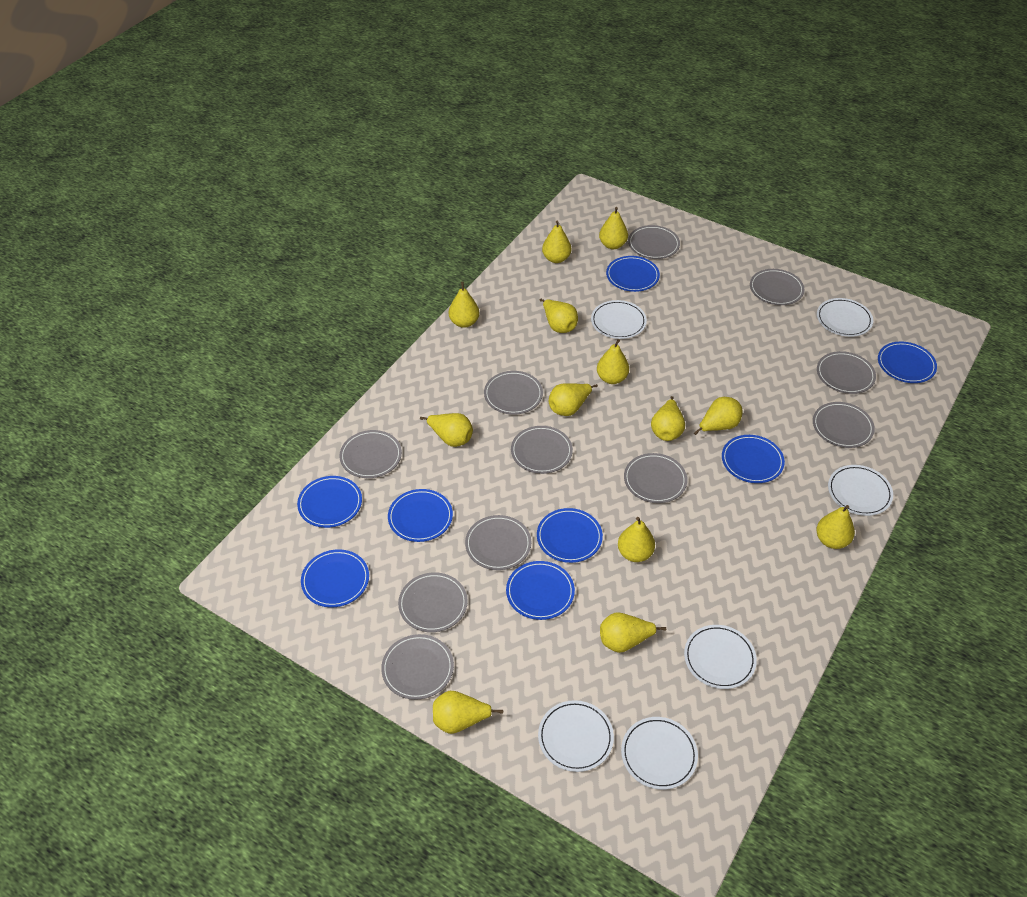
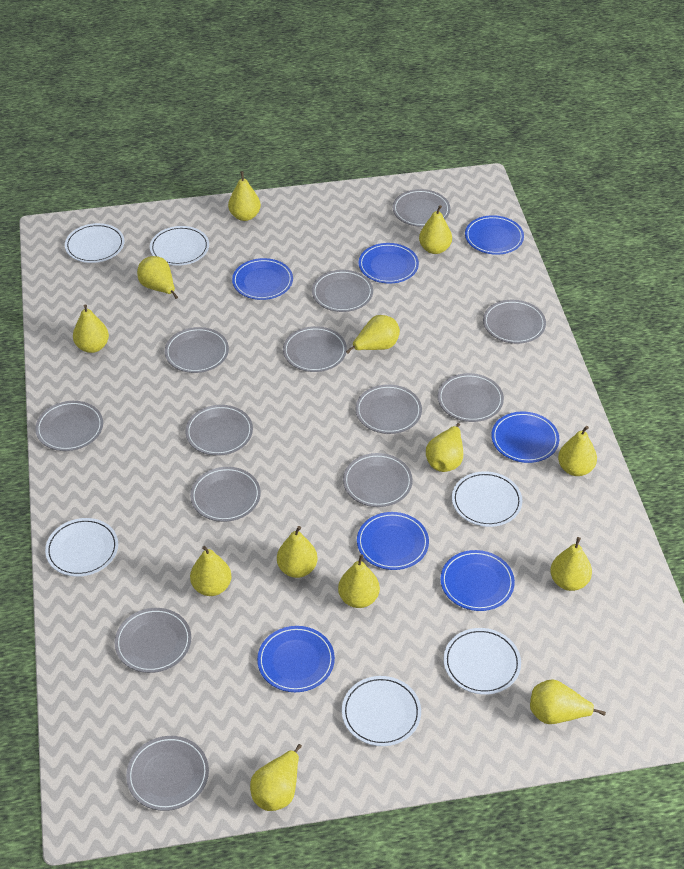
blue plate: [297,476,362,528] [301,549,369,607] [388,489,453,542] [506,561,575,620] [537,508,603,563] [606,256,660,292] [722,435,785,483] [878,341,937,383] = 8 -> [232,258,293,300] [257,626,335,692] [357,512,429,570] [359,243,419,284] [440,550,515,611] [465,215,524,255] [491,411,559,463] = 7
grey plate: [339,430,402,478] [381,634,454,700] [398,572,468,632] [465,515,531,570] [484,371,543,415] [511,426,573,474] [624,453,687,503] [628,225,680,259] [750,269,805,305] [813,402,875,448] [817,351,876,394] = 11 -> [35,401,103,451] [114,608,191,673] [126,736,209,811] [165,327,229,373] [185,405,253,456] [190,467,261,522] [283,326,347,372] [312,270,373,312] [343,453,413,507] [355,384,422,434] [393,189,450,227] [438,373,504,422] [483,300,546,344] = 13

